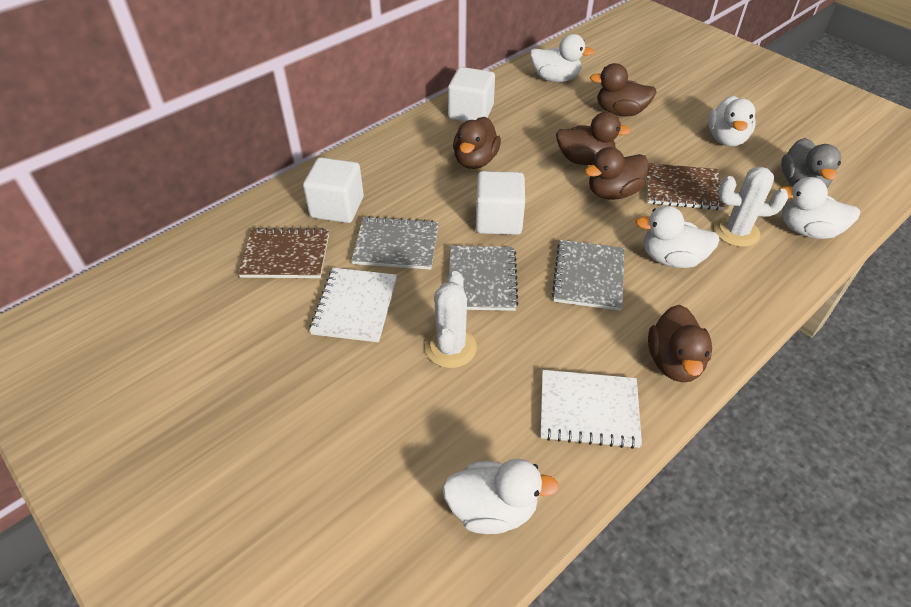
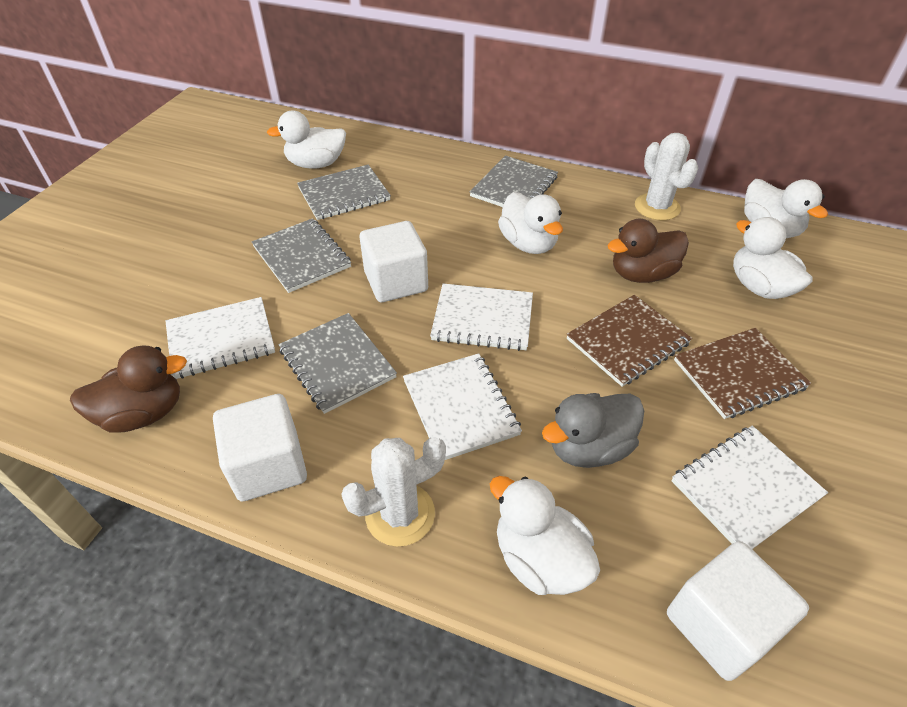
brown duck: [453,117,501,169] [556,112,631,165] [585,147,649,200] [590,63,657,116] [648,305,712,382] = 5 -> [70,345,187,433] [607,219,689,283] = 2
grey notebook: [351,216,439,270] [449,246,519,311] [552,240,624,311] = 3 -> [252,218,351,293] [278,313,397,414] [297,165,391,220] [470,156,558,207] = 4
white notebook: [309,268,397,342] [540,370,642,449] = 2 -> [166,297,275,379] [403,353,522,460] [430,284,533,351] [672,426,828,549] = 4

